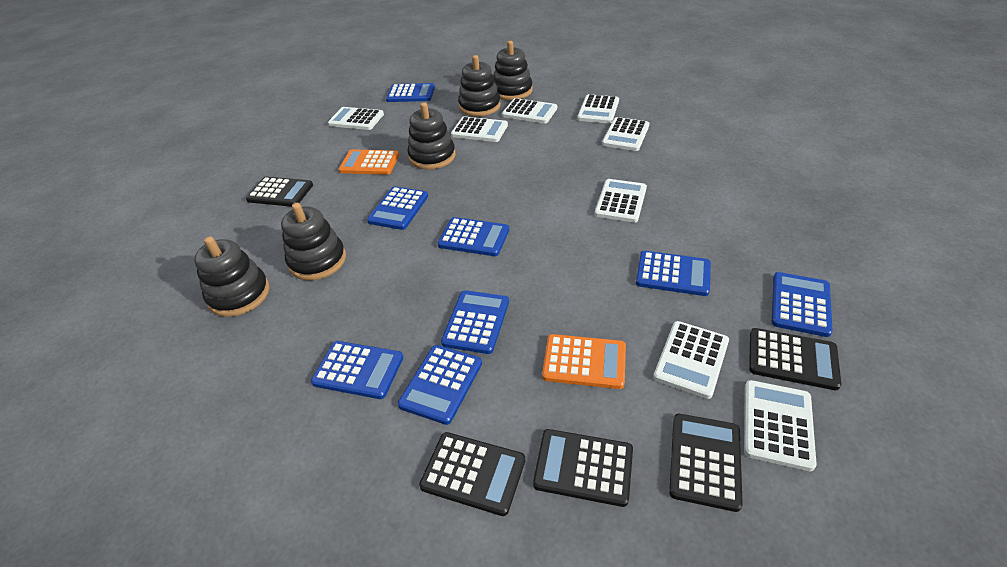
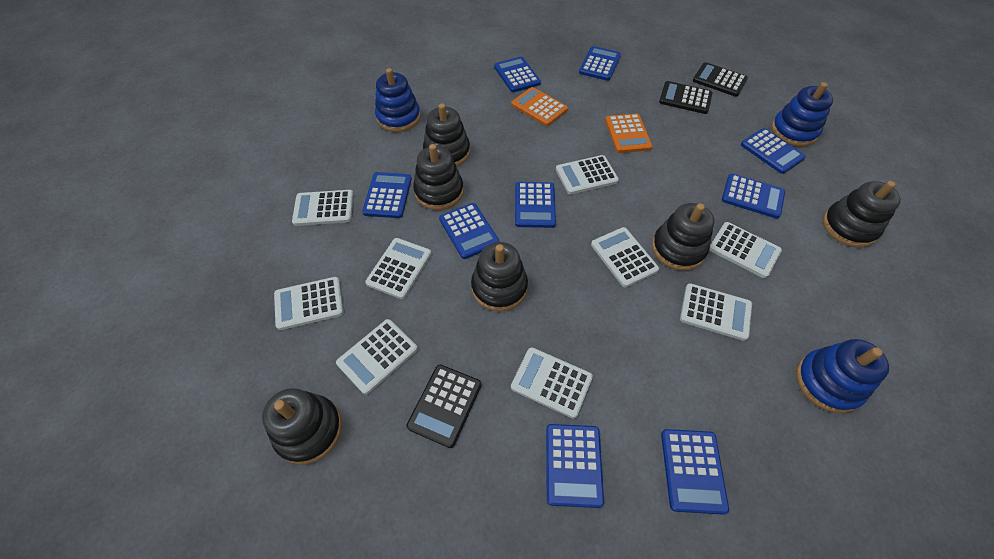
black calculator: [246,177,313,207] [419,432,525,516] [533,429,633,507] [669,414,743,512] [749,328,841,390] = 5 -> [406,365,482,448] [659,81,712,114] [693,62,748,97] = 3
black stacking toy: [194,236,270,317] [281,203,346,280] [407,102,456,170] [458,55,501,116] [493,41,533,100] = 5 -> [262,388,342,464] [413,144,464,210] [423,104,470,167] [471,242,528,311] [652,203,714,270] [823,181,901,248] = 6
blue calculator: [311,341,403,399] [367,186,428,230] [386,83,435,102] [398,345,482,425] [438,217,509,256] [441,290,509,354] [636,251,711,296] [772,272,833,337] = 8 -> [362,172,412,218] [439,203,499,259] [494,57,541,92] [515,182,556,228] [546,424,604,508] [579,46,621,81] [661,429,729,515] [722,174,785,219] [741,128,806,174] = 9
blue stacking toy: none = 0 -> [375,68,421,132] [771,82,833,147] [796,339,889,413] = 3
white calculator: [328,107,384,130] [451,116,508,142] [502,98,557,124] [577,94,619,124] [595,179,647,223] [602,117,650,151] [653,321,729,399] [744,380,817,471] = 8 -> [274,277,343,330] [292,190,354,226] [336,319,418,395] [365,238,431,299] [511,347,593,419] [556,155,619,195] [591,227,659,287] [680,283,752,341] [709,222,782,278] = 9

